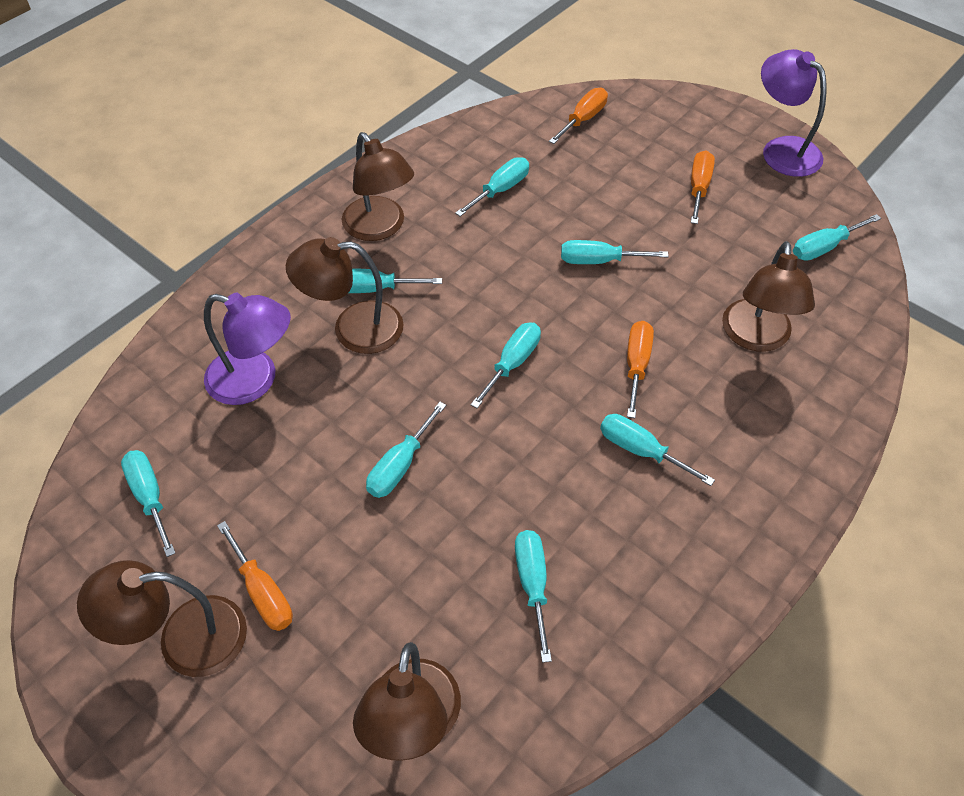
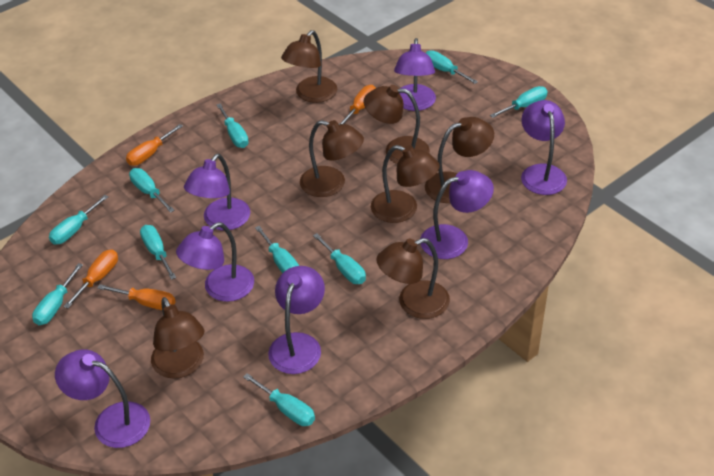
brown lamp: [77,560,247,677] [286,237,404,354] [342,132,414,241] [353,642,461,761] [722,241,815,352] = 5 -> [151,297,204,378] [281,30,337,103] [300,120,364,197] [364,85,430,164] [371,145,440,223] [376,238,450,319] [425,117,494,203] = 7
purple lamp: [204,293,291,405] [761,49,827,177] = 2 -> [55,349,150,448] [176,222,254,302] [184,154,250,230] [268,266,325,374] [394,38,436,111] [420,170,494,259] [521,100,567,195] = 7
turquoise screwdriver: [121,450,175,557] [349,268,442,293] [366,402,446,498] [455,157,529,216] [471,322,541,408] [515,530,552,663] [561,240,669,264] [600,414,715,486] [793,214,881,261] = 9 -> [32,263,83,325] [49,195,109,245] [129,168,175,213] [140,225,176,280] [216,103,249,148] [243,373,315,426] [255,226,299,273] [313,233,366,284] [426,50,478,84] [490,86,548,118] = 10

